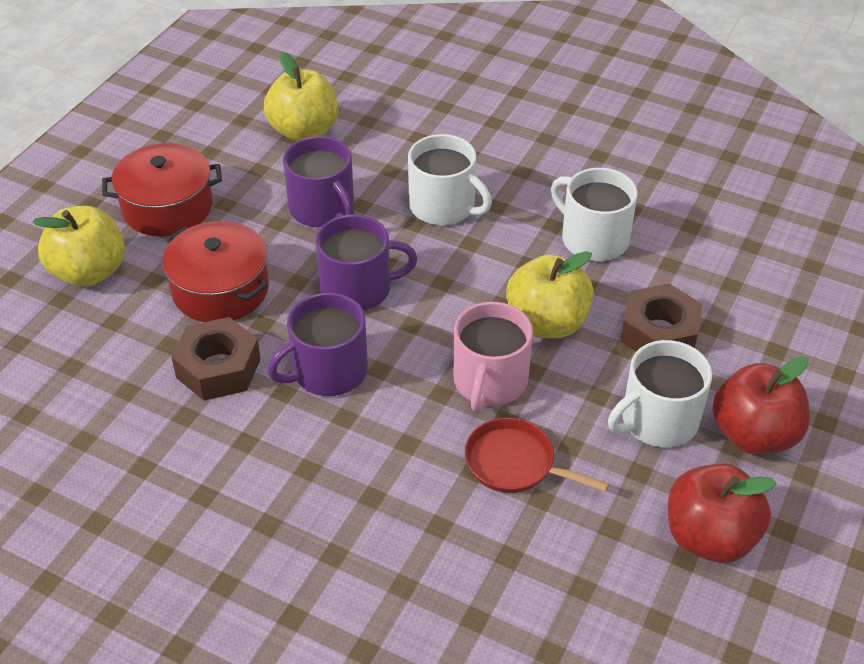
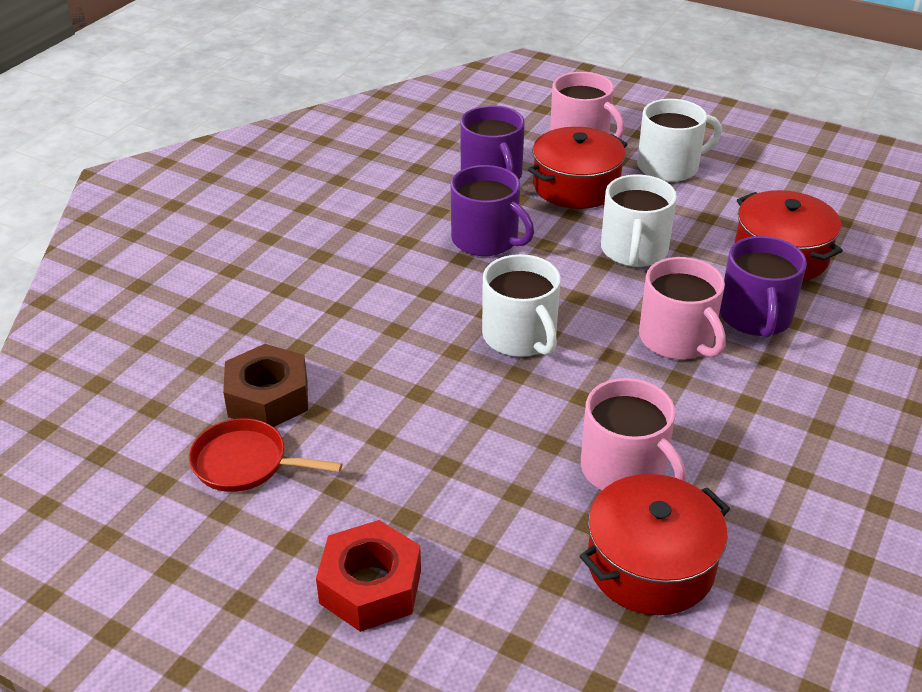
brown nut: [171,317,261,401] [620,283,703,352] = 2 -> [223,344,308,427] = 1
pink mug: [453,302,533,411] = 1 -> [550,72,625,138] [581,378,686,490] [639,257,726,360] = 3
red apple: [668,464,777,563] [712,356,810,455] = 2 -> none = 0
red nut: none = 0 -> [316,520,421,632] = 1
red pot: [102,143,222,236] [162,221,269,322] = 2 -> [528,127,628,209] [580,474,730,615] [734,190,843,281] = 3
yellow apple: [33,206,125,287] [264,52,338,141] [506,251,594,338] = 3 -> none = 0

